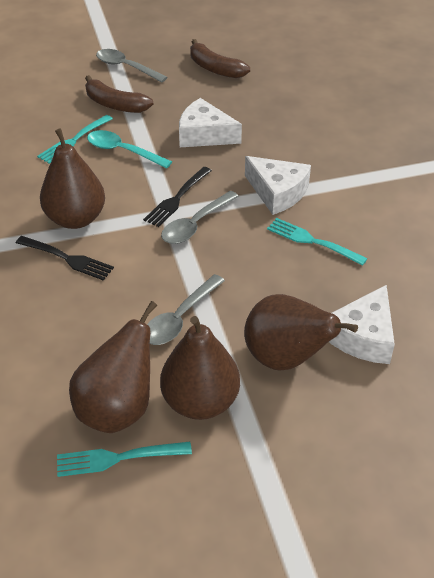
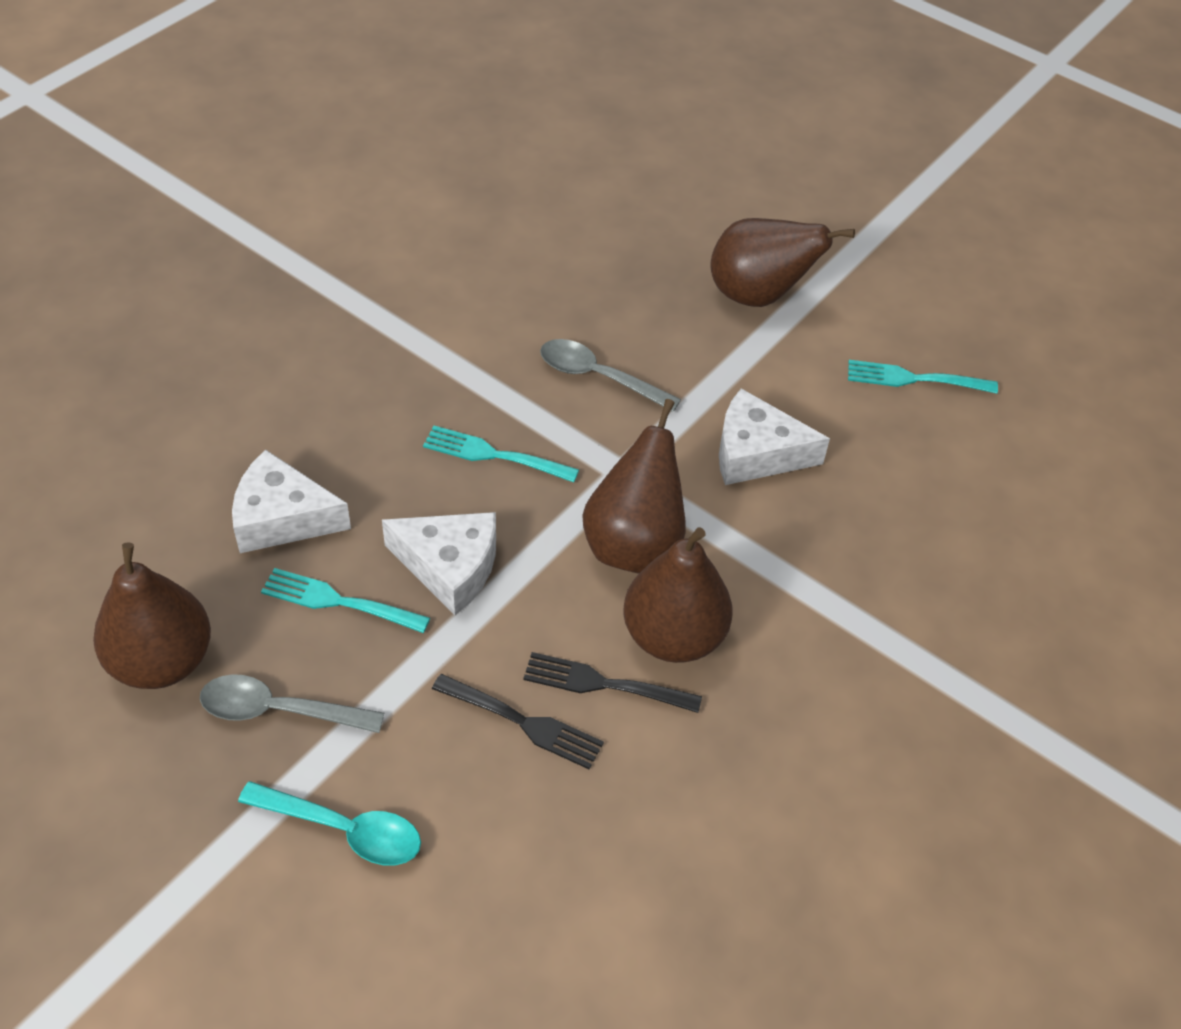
brown banana: [85,75,153,113] [190,39,250,78] = 2 -> none = 0
grey spoon: [96,49,168,83] [147,274,225,345] [161,191,239,244] = 3 -> [200,674,384,733] [540,339,681,412] = 2

